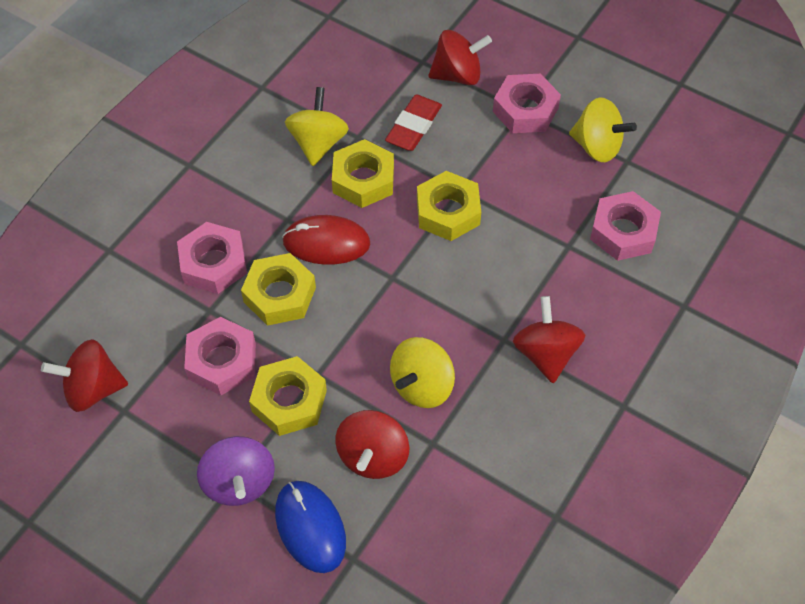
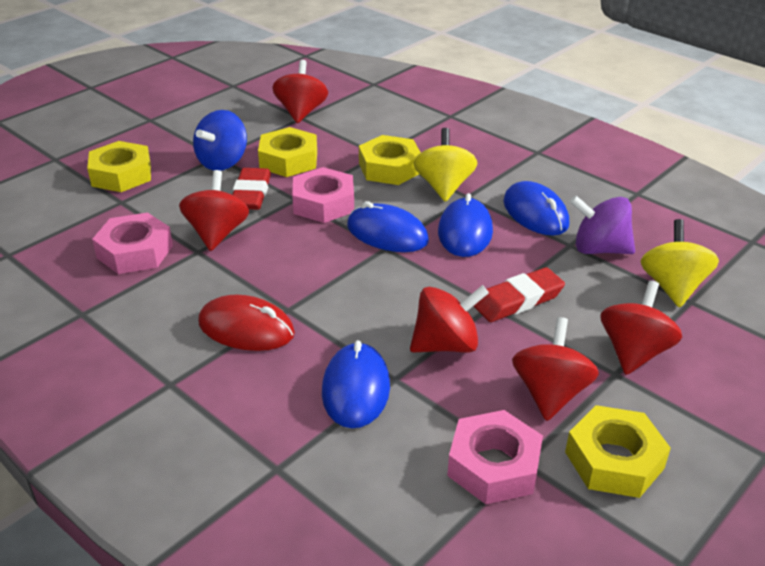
blue mouse: [275,481,346,573] = 1 -> [322,340,390,428] [347,201,429,252] [438,193,493,257] [503,181,569,236] = 4
blue spinning top: none = 0 -> [193,110,247,171] = 1
pink nut: [177,222,247,294] [184,317,256,395] [493,74,561,133] [590,191,661,261] = 4 -> [92,212,173,274] [292,167,354,223] [447,410,543,504] = 3
red eraser: [385,94,442,151] = 1 -> [232,168,271,210] [474,267,565,322] = 2
red spinning top: [41,339,128,412] [335,410,409,479] [429,30,492,85] [513,296,585,383] = 4 -> [179,170,249,251] [272,60,328,123] [410,285,489,353] [512,317,599,421] [601,280,682,375] = 5
yellow spinning top: [285,87,349,166] [390,337,455,408] [569,97,637,162] = 3 -> [414,128,477,202] [640,219,719,308] = 2

